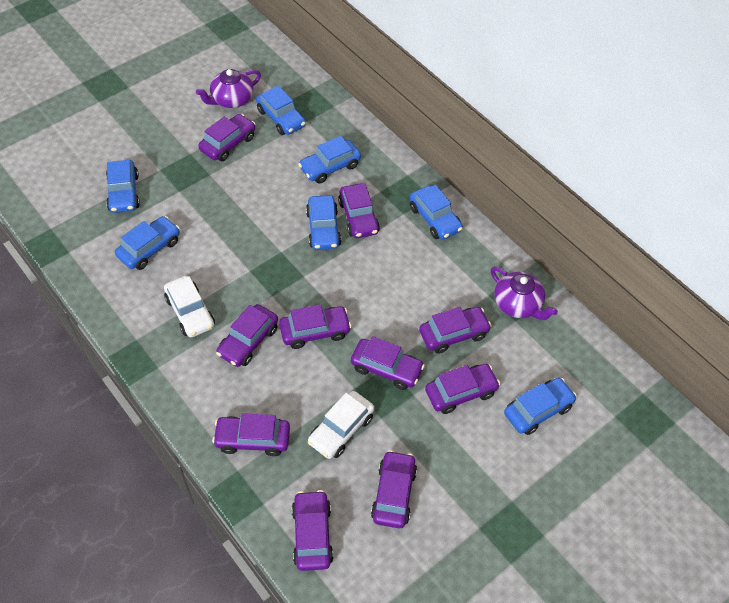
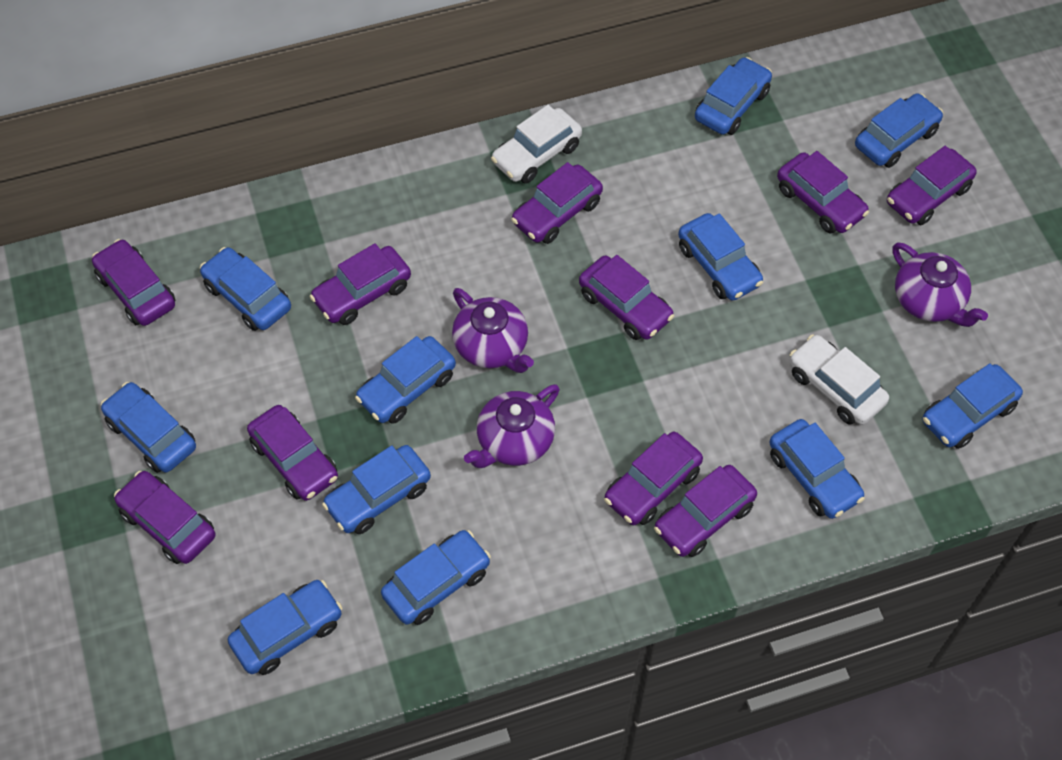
blue car: [106,160,140,213] [115,216,180,270] [256,86,306,135] [298,136,361,184] [306,195,341,250] [409,185,463,240] [504,378,577,435] = 7 -> [101,382,196,473] [200,247,291,331] [228,580,342,675] [322,445,431,534] [355,336,456,424] [381,530,491,625] [678,213,763,301] [695,57,772,135] [769,419,865,519] [855,93,943,168] [923,363,1023,449] = 11
purple teapot: [196,69,261,108] [491,267,558,320] = 2 -> [452,288,534,373] [464,384,560,468] [892,242,988,327] = 3

